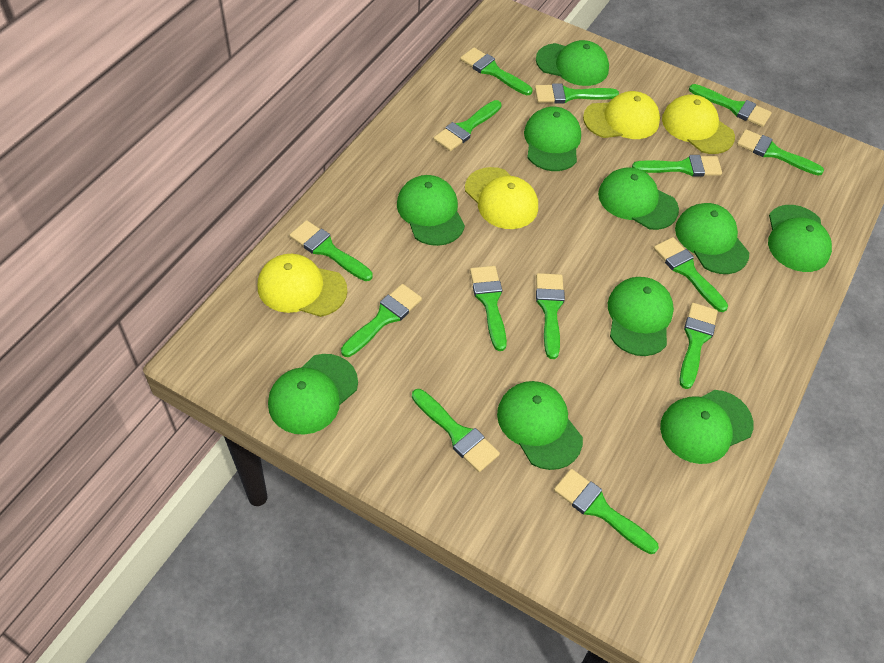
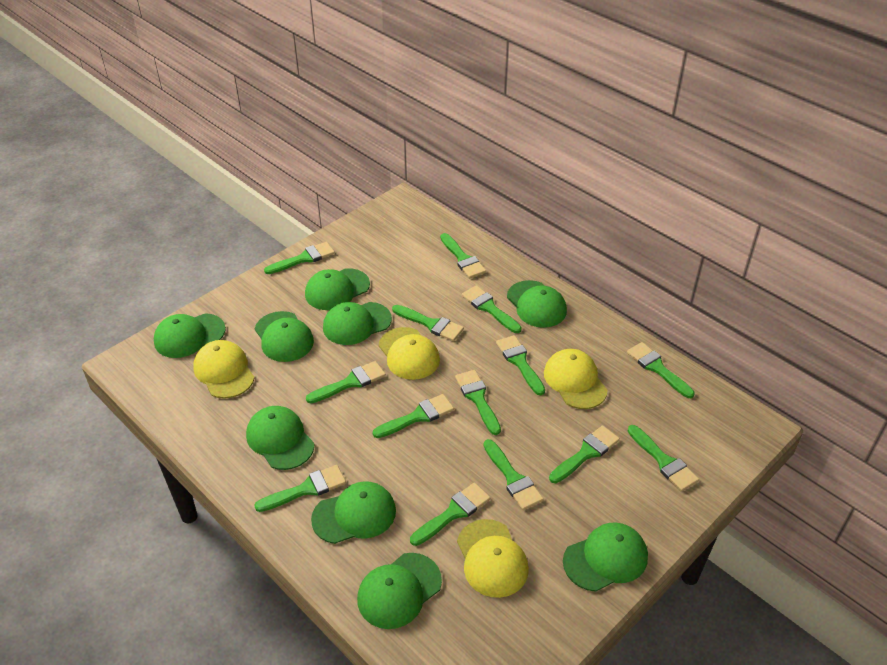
green cap: [268,354,358,435] [397,175,465,246] [497,381,583,470] [524,107,581,171] [536,40,609,86] [598,167,679,230] [608,277,674,356] [660,390,753,464] [675,203,749,274] [768,205,832,272] = 10 -> [154,313,226,358] [246,406,314,470] [255,311,314,362] [305,268,370,310] [311,481,396,544] [323,302,392,345] [357,553,442,629] [507,280,567,328] [563,523,648,592] = 9

